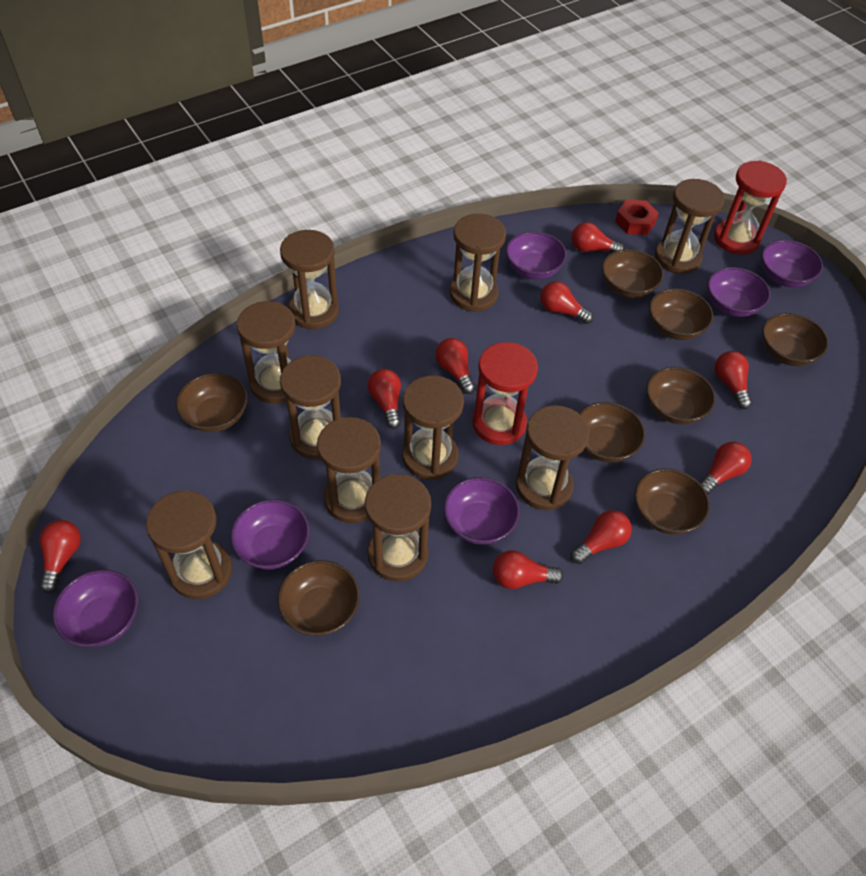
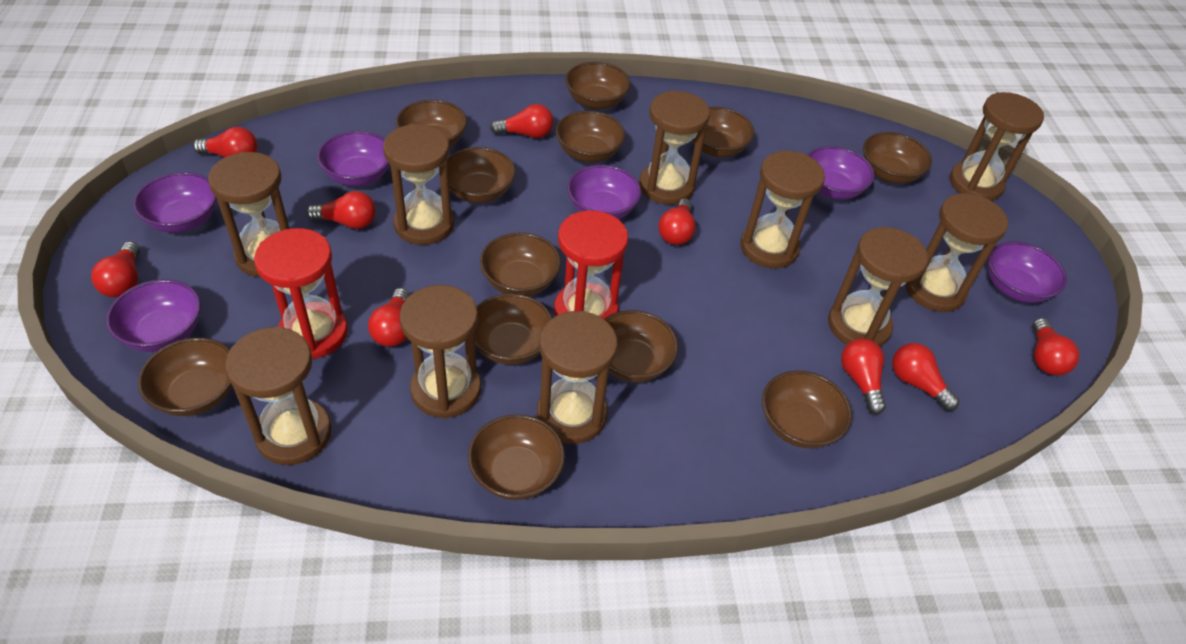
brown bowl: [176,373,248,432] [277,560,360,636] [579,402,645,463] [602,249,664,298] [634,468,710,535] [646,367,716,425] [649,288,713,340] [762,313,829,366] = 8 -> [138,338,233,416] [396,100,467,147] [447,147,516,203] [468,414,565,500] [475,294,552,365] [480,233,561,296] [556,111,625,162] [565,62,631,110] [604,310,678,382] [691,107,754,157] [762,371,852,448] [863,132,932,183] = 12
red nut: [615,200,659,235] = 1 -> none = 0

